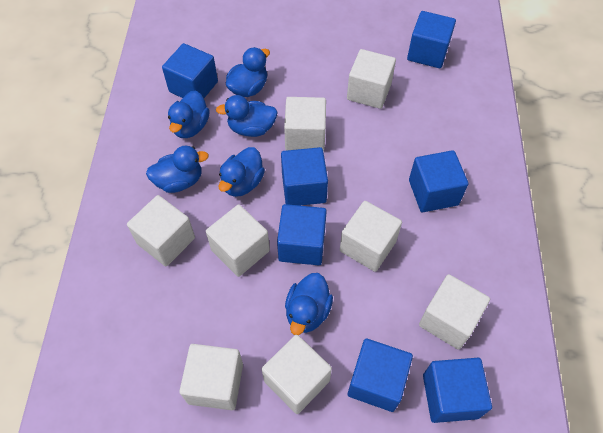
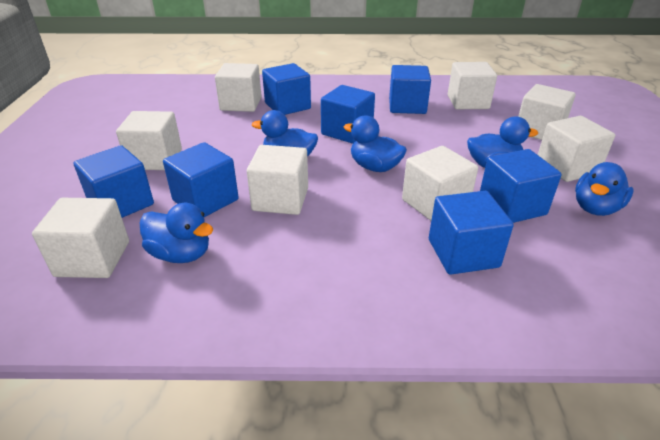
blue duck: [146,146,209,193] [168,90,210,138] [216,95,278,137] [218,147,265,197] [226,47,270,97] [285,273,333,335] = 6 -> [140,203,213,263] [252,110,318,157] [344,115,407,172] [467,116,538,168] [575,162,633,216] = 5

